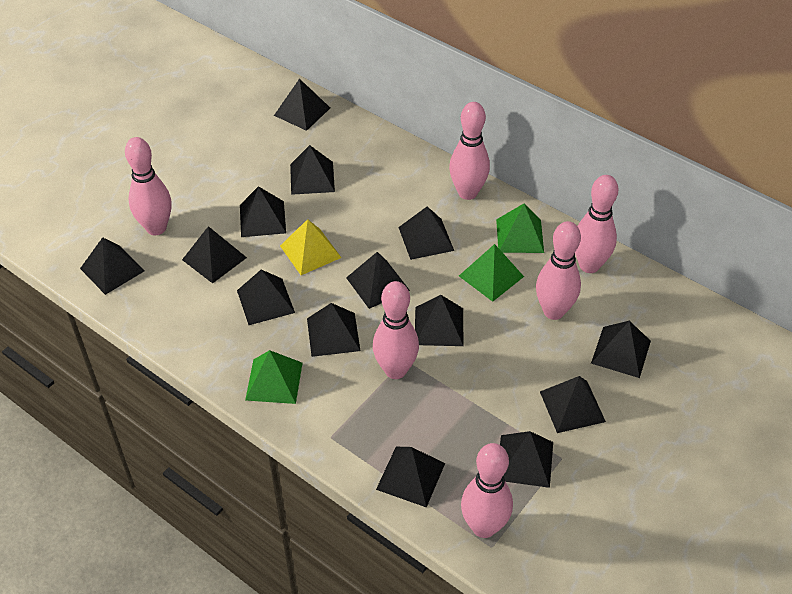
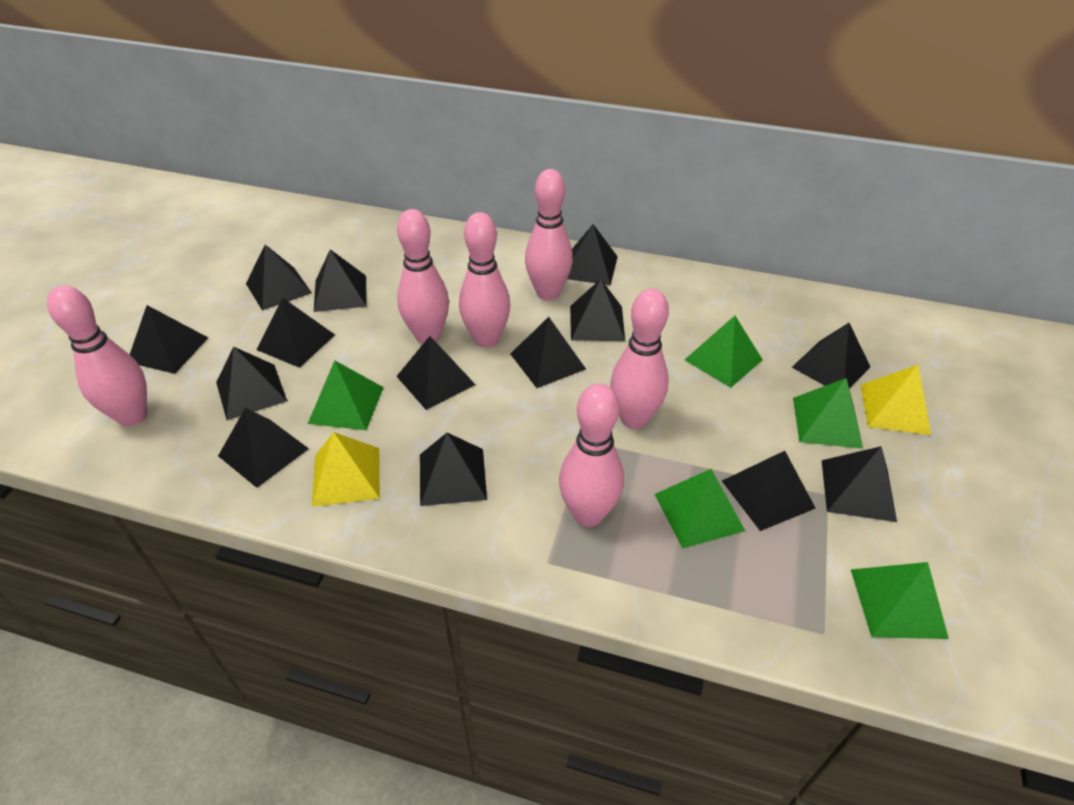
green pyramid: [245,350,303,404] [459,244,524,302] [496,204,544,253] = 3 -> [308,360,384,430] [655,469,745,548] [685,316,763,388] [793,378,863,449] [851,562,949,639] = 5
yellow pyramid: [280,219,342,275] = 1 -> [312,432,380,507] [861,365,931,435] = 2

